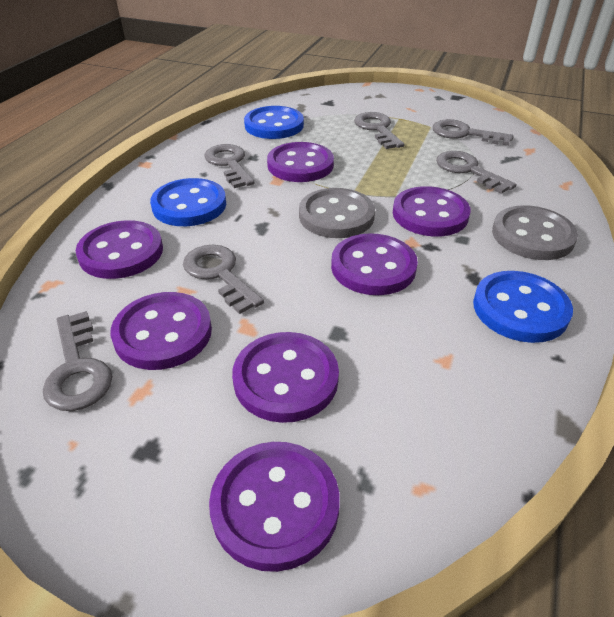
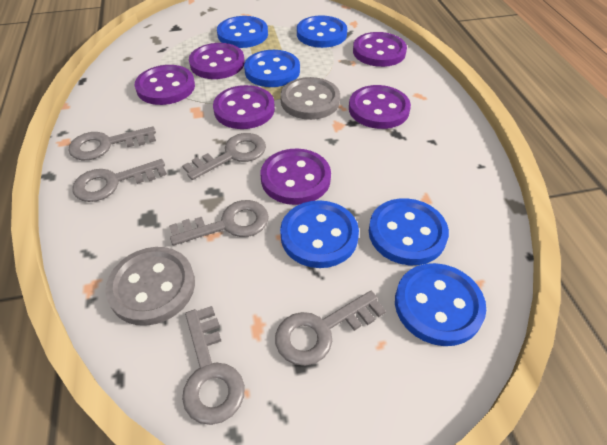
blue button: [150,178,226,226] [244,106,304,139] [473,271,573,343] = 3 -> [217,16,268,48] [244,50,300,87] [280,200,359,268] [297,15,347,48] [369,198,449,265] [395,263,486,346] = 6
purple button: [76,220,163,279] [111,292,212,370] [209,442,340,572] [232,332,339,423] [267,142,334,182] [331,233,418,295] [393,186,470,237] = 7 -> [135,65,195,105] [189,43,245,79] [213,85,275,129] [260,149,331,205] [349,85,411,129] [353,32,407,67] = 6

